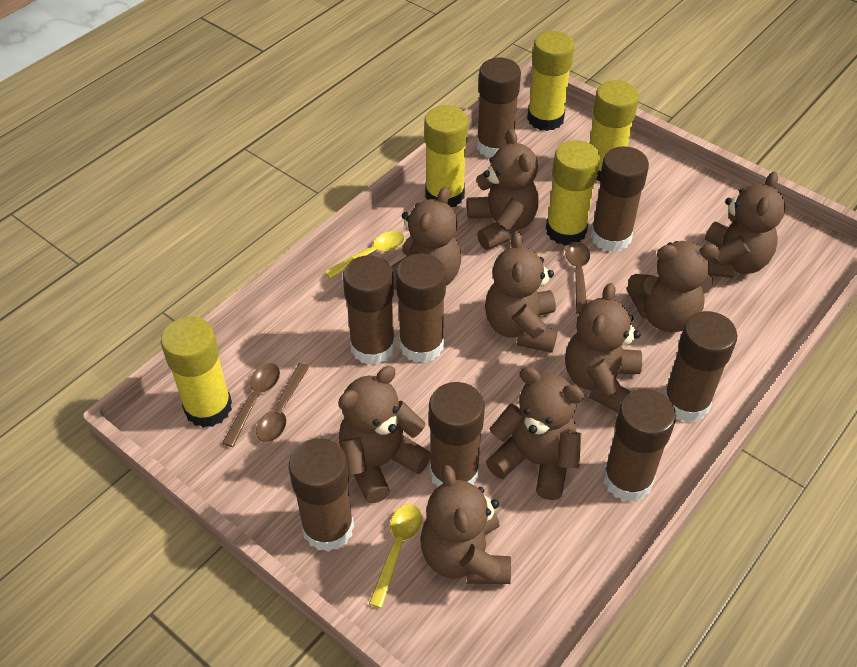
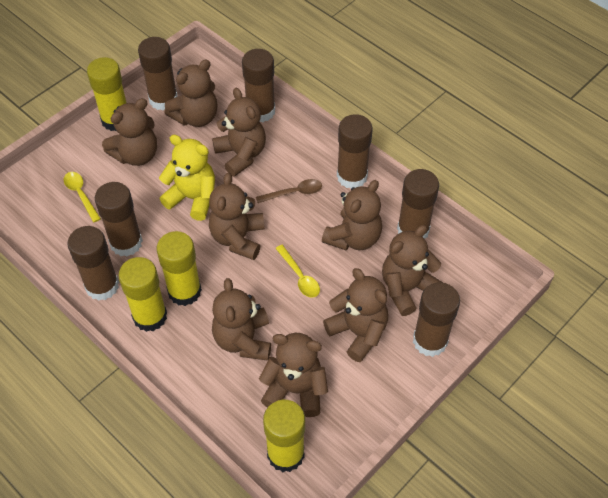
brown glue stick: [289,438,354,552] [343,255,395,365] [396,254,446,363] [429,382,485,487] [476,58,521,158] [590,146,649,252] [603,389,676,502] [664,311,737,422] = 8 -> [68,226,119,301] [95,182,143,256] [138,37,178,110] [242,49,275,122] [337,114,373,188] [397,169,439,239] [413,282,460,357] = 7
brown spoon: [222,363,280,447] [256,363,310,442] [565,242,590,314] = 3 -> [256,179,322,203] = 1
yellow glue stick: [161,316,232,428] [424,105,468,207] [527,31,574,131] [546,140,600,246] [590,80,639,182] = 5 -> [87,57,127,131] [118,257,167,332] [157,231,202,306] [263,400,305,472] = 4
yellow teddy bear: none = 0 -> [159,135,215,221] = 1

